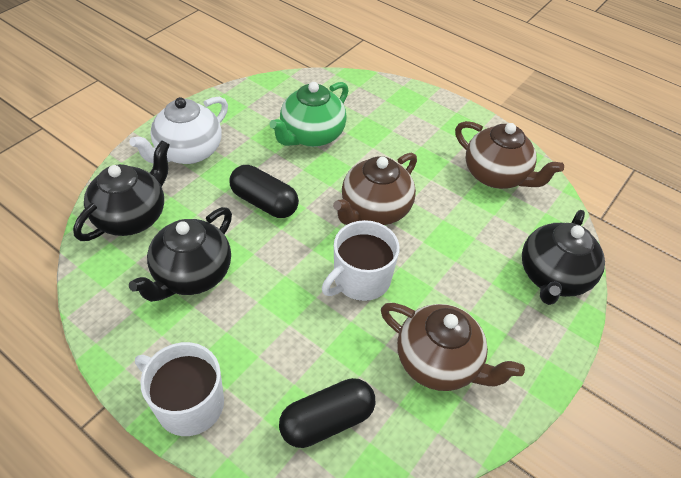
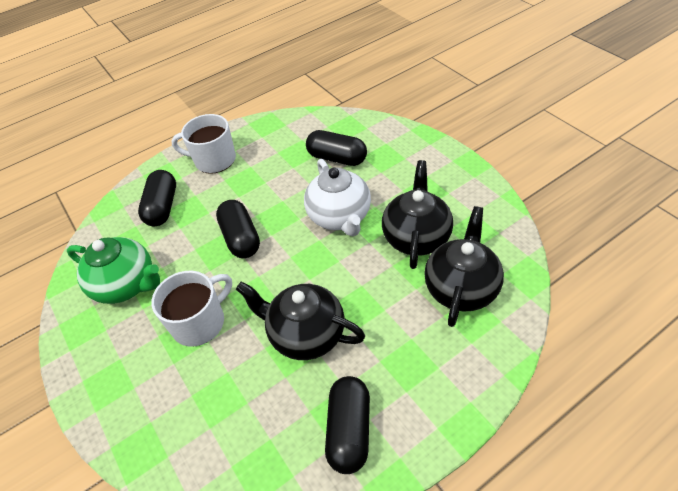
black capsule: [229,165,299,218] [279,378,375,448] = 2 -> [138,170,176,226] [216,200,260,258] [306,130,367,166] [325,376,370,474] = 4
brown teapot: [333,153,417,225] [381,303,525,391] [455,121,564,189] = 3 -> none = 0

